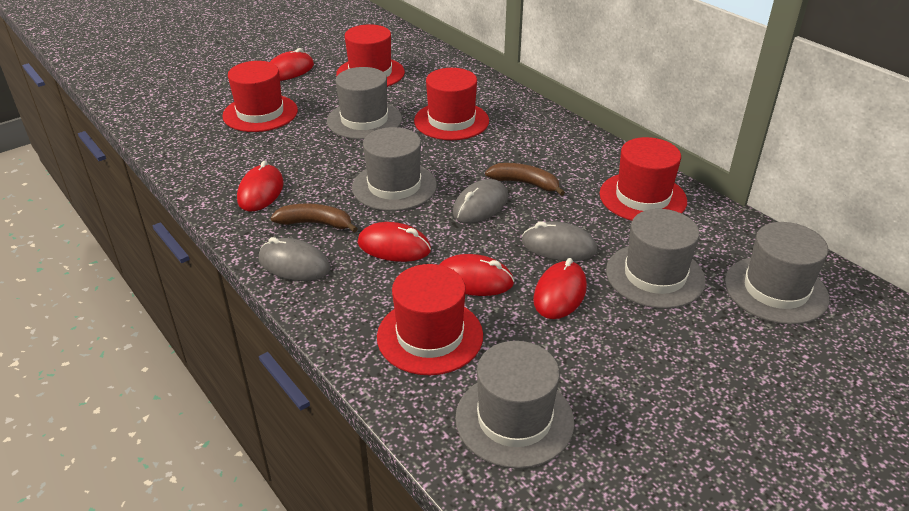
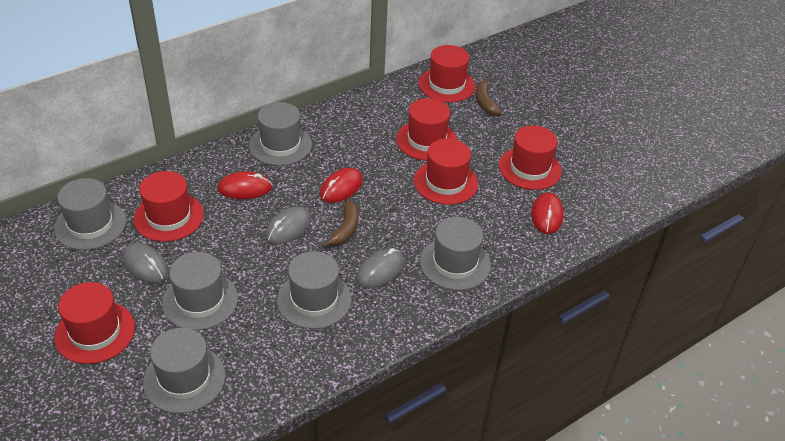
grey hat: [327,67,402,139] [352,127,437,211] [455,341,574,469] [606,209,706,309] [725,222,829,325] = 5 -> [54,178,126,250] [143,328,225,414] [162,252,238,330] [249,102,312,166] [277,251,352,329] [420,217,491,290] = 6
red hat: [222,61,298,132] [336,24,405,87] [377,264,483,375] [414,68,489,140] [600,137,687,221] = 5 -> [54,282,135,364] [134,171,204,242] [396,98,457,161] [414,139,478,205] [418,45,476,102] [499,125,562,190] = 6
red mouse: [237,161,284,211] [270,48,314,81] [357,222,431,262] [439,254,514,296] [533,258,587,319] = 5 -> [218,171,272,199] [320,168,363,203] [531,192,564,234] = 3

